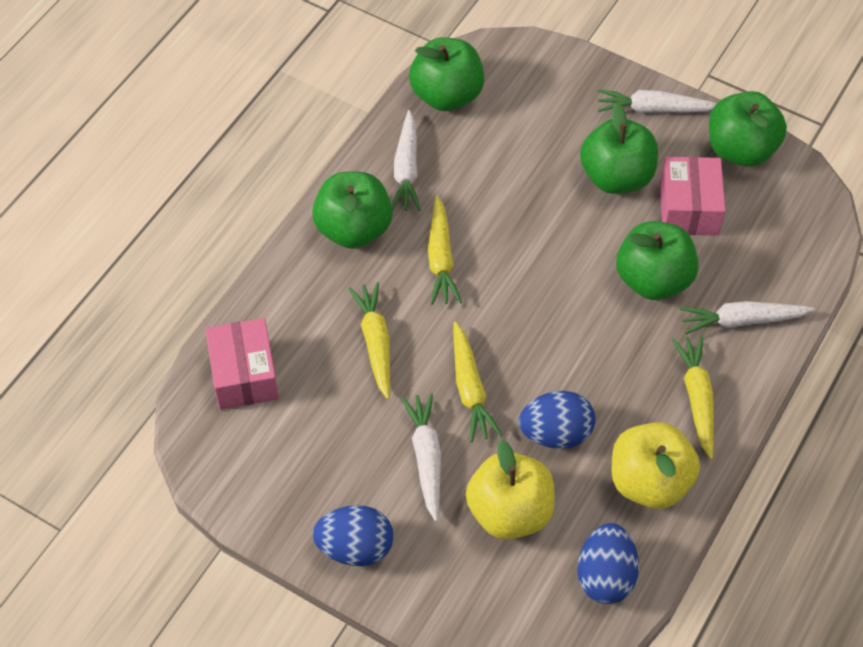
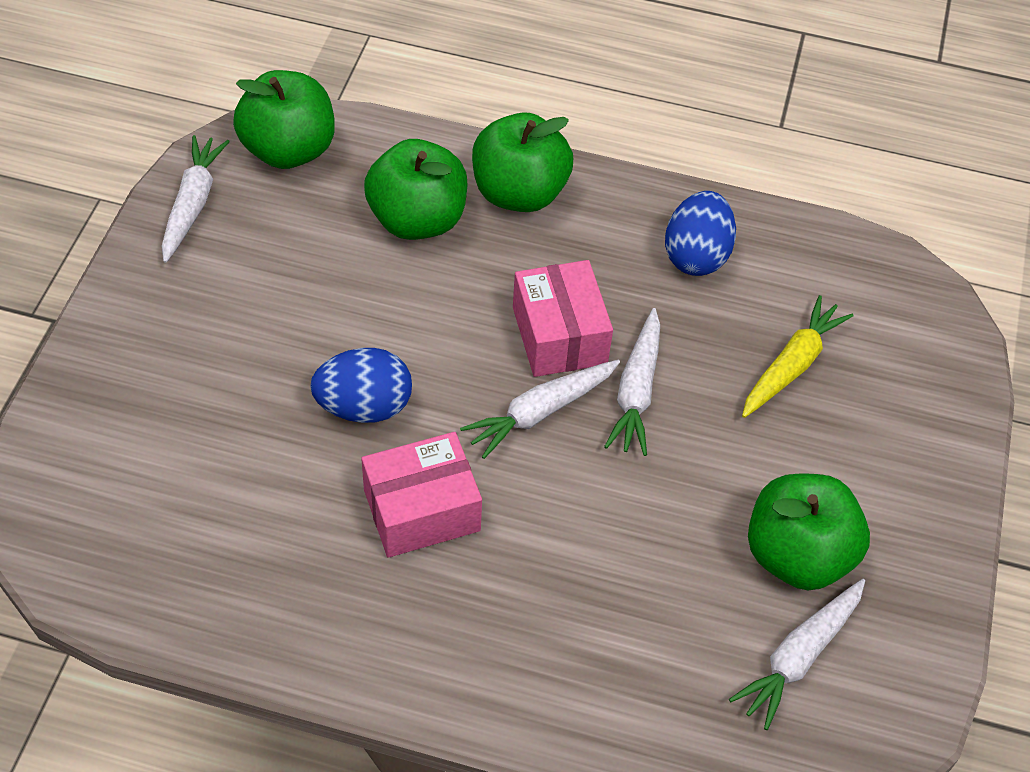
blue egg: [313,505,394,566] [519,391,595,449] [577,523,639,604] = 3 -> [310,348,412,423] [665,191,736,276] = 2
green apple: [312,171,393,249] [409,37,484,111] [580,103,658,194] [616,221,698,300] [709,91,787,167] = 5 -> [233,70,335,169] [364,139,468,240] [472,112,573,212] [748,473,870,590] = 4
yellow apple: [466,440,555,540] [612,422,700,509] = 2 -> none = 0
yellow carrot: [348,282,390,400] [428,196,462,305] [453,321,502,442] [672,336,714,459] = 4 -> [742,295,854,418] = 1

